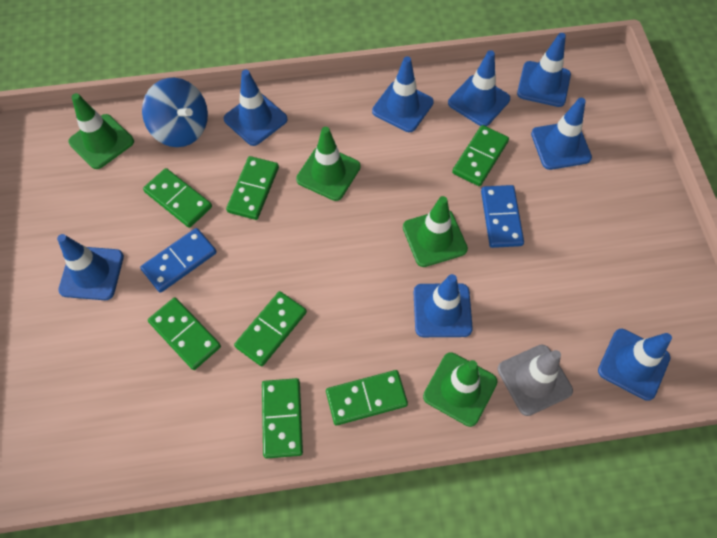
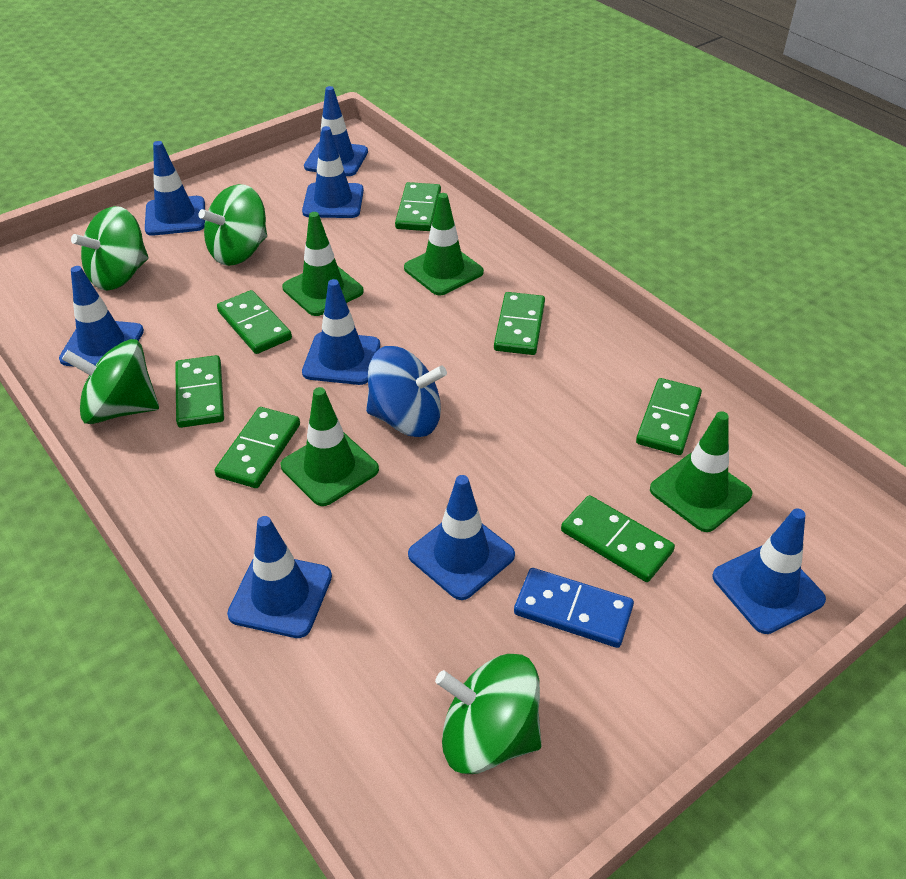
blue domino: [140,228,217,293] [481,185,524,248] = 2 -> [514,568,634,648] = 1
green spinning top: none = 0 -> [62,339,159,424] [71,206,149,290] [198,184,267,266] [435,654,541,774] = 4
grey traffic cone: [498,344,573,416] = 1 -> none = 0

